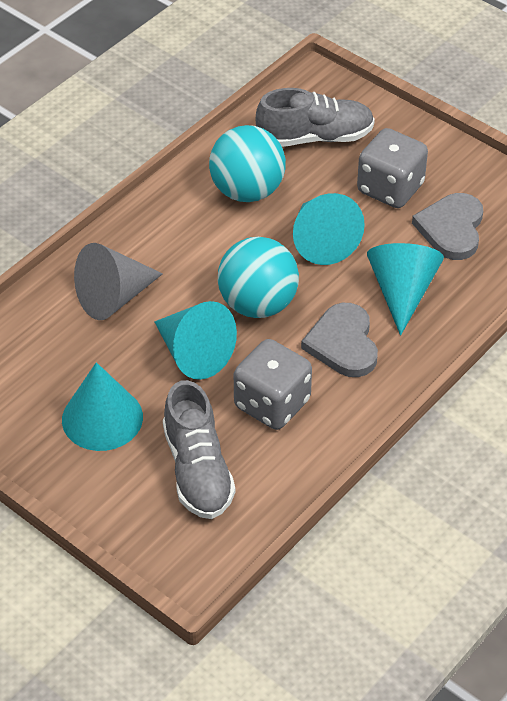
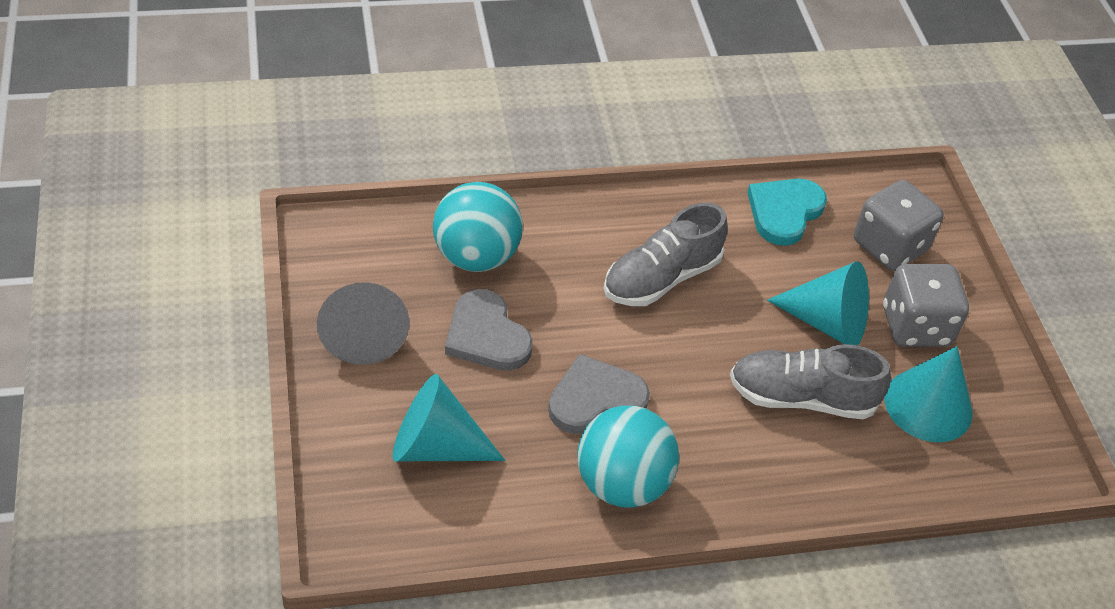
turquoise cone: [62,362,143,451] [154,301,237,380] [293,193,365,265] [367,243,444,336] = 4 -> [392,374,505,461] [767,261,869,346] [884,346,973,442] = 3
turquoise heart: none = 0 -> [747,179,827,246] = 1

